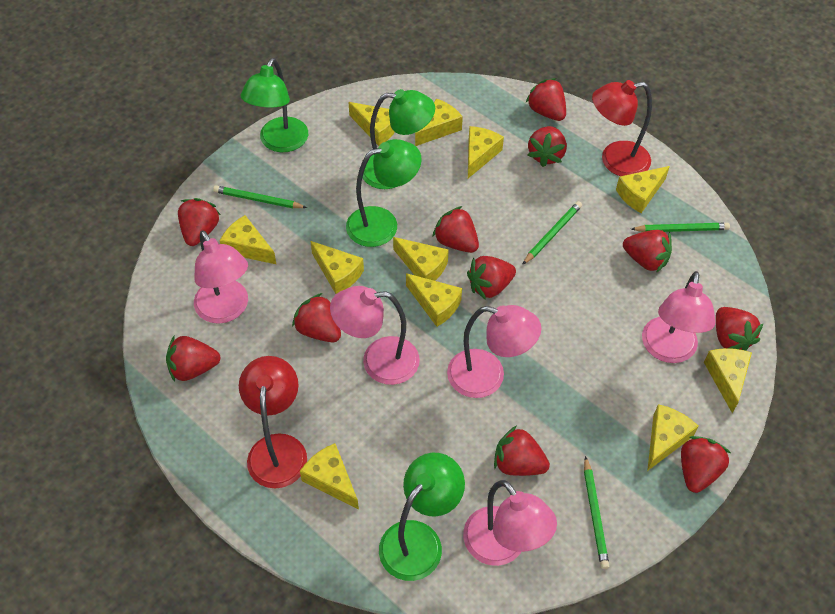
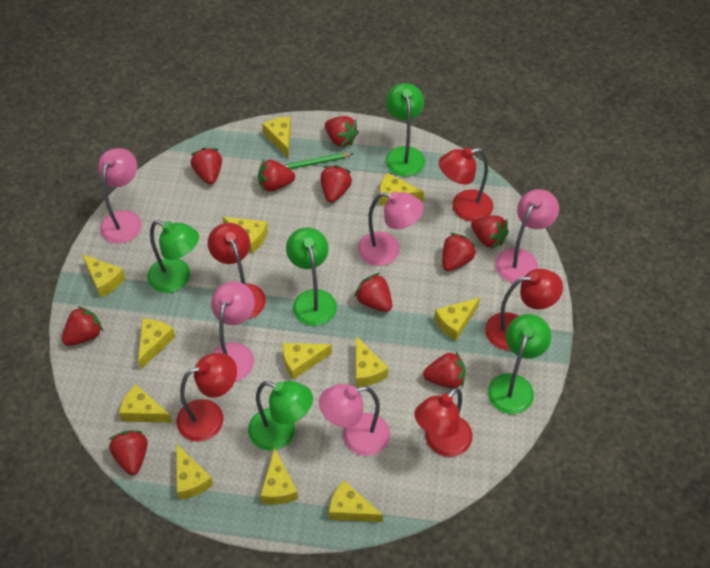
green lamp: [241,58,308,152] [346,139,422,247] [362,89,435,189] [379,453,465,581] = 4 -> [147,220,199,293] [248,381,313,451] [286,227,337,326] [386,83,425,177] [488,314,551,414] = 5
green pencil: [213,185,307,208] [522,201,582,265] [584,456,609,569] [631,223,730,232] = 4 -> [284,153,353,169] = 1
red lamp: [239,356,307,488] [592,80,652,176] = 2 -> [177,353,237,441] [208,223,266,319] [414,387,472,457] [439,148,493,222] [485,269,563,350] = 5
red strawberry: [166,336,220,382] [178,198,220,246] [292,293,341,342] [432,206,479,253] [467,256,516,300] [494,426,550,476] [526,78,566,121] [528,126,567,167] [623,230,672,273] [681,436,731,493] [716,307,763,351] = 11 -> [62,306,103,346] [109,430,148,475] [191,148,222,184] [258,160,295,191] [320,165,352,203] [325,116,359,147] [354,273,392,312] [423,352,466,389] [442,233,477,271] [471,215,509,249] = 10
yellow cheese: [220,215,276,264] [300,443,359,510] [310,241,364,294] [349,102,395,146] [393,237,449,281] [406,273,462,327] [415,98,463,146] [468,126,504,178] [616,166,670,213] [647,404,699,471] [704,348,752,413] = 11 -> [82,254,125,298] [119,384,172,423] [138,319,175,369] [176,444,213,500] [222,217,268,253] [260,448,298,505] [262,117,291,159] [283,343,332,380] [329,480,383,522] [356,336,388,387] [380,173,424,206] [434,297,480,341] = 12

